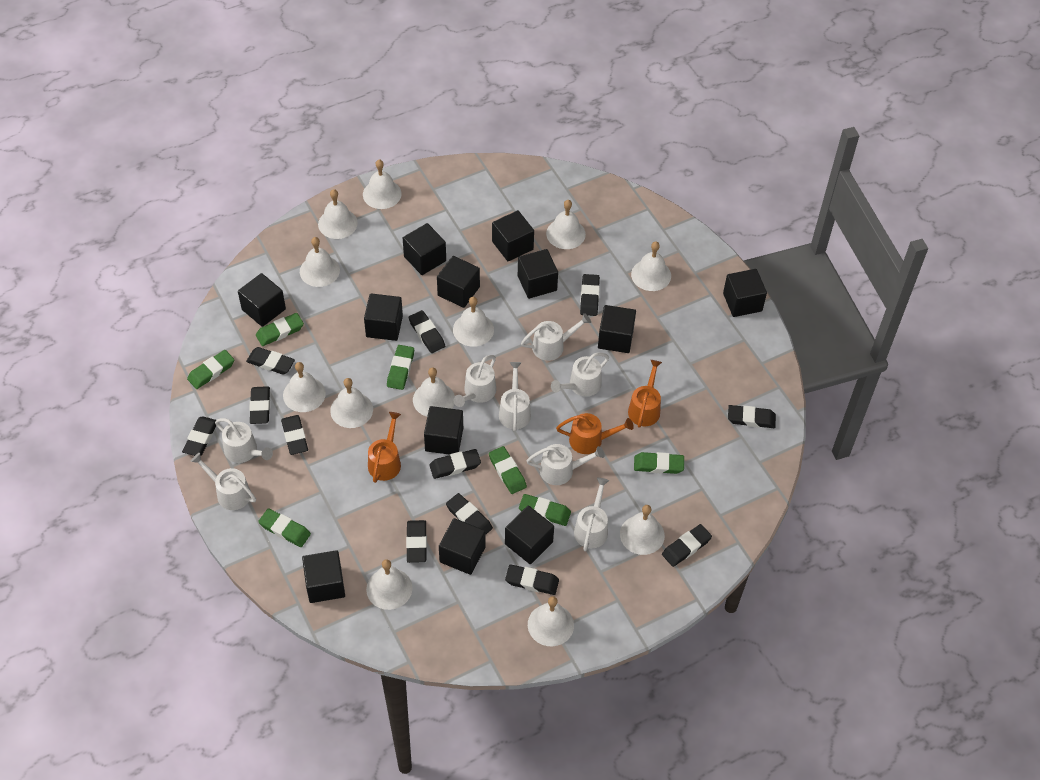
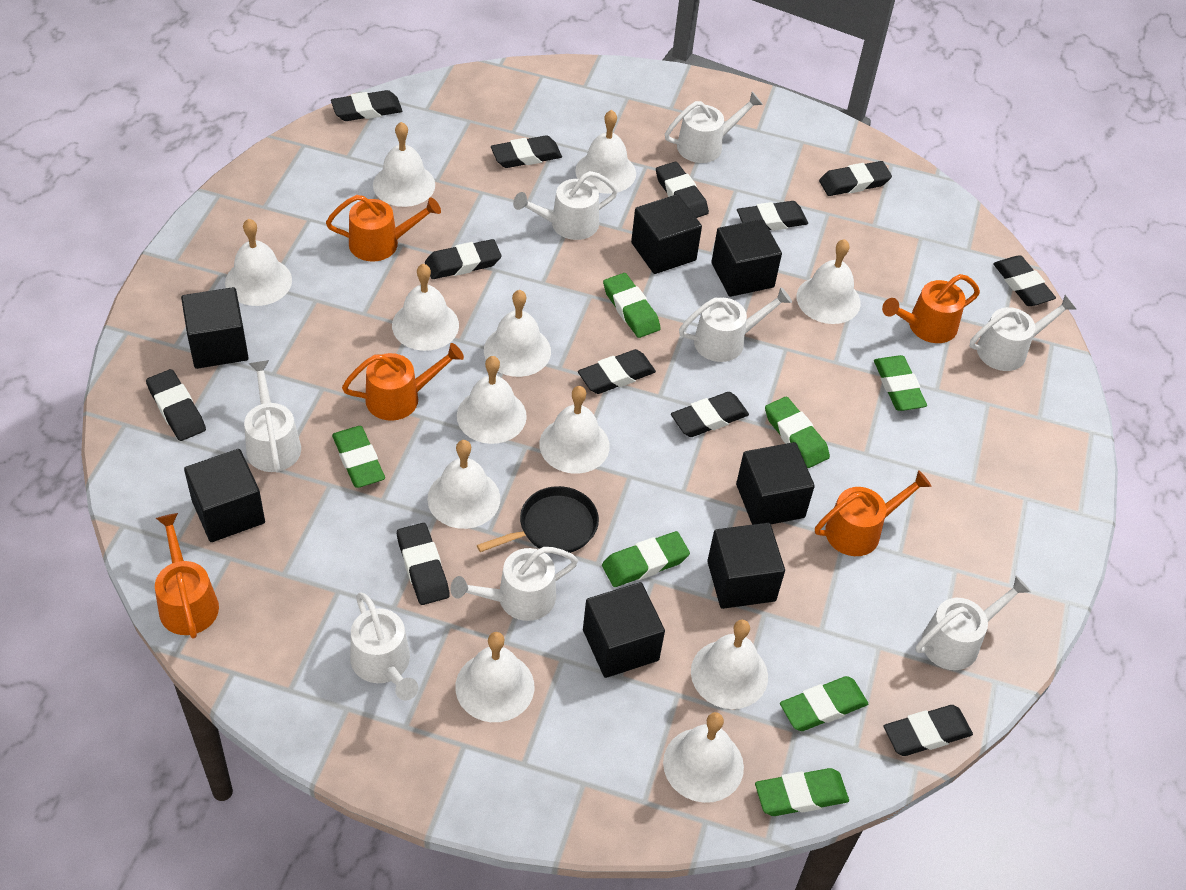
black cube: [238,273,286,327] [302,550,345,603] [364,294,403,341] [403,223,446,275] [424,406,463,455] [437,256,480,308] [439,518,486,575] [492,210,534,261] [505,506,554,564] [518,249,558,299] [598,305,636,353] [723,269,767,317] = 12 -> [181,287,249,369] [184,449,265,542] [583,582,665,678] [631,194,702,274] [707,523,785,609] [711,219,782,297] [736,442,815,525] = 7
black pan: none = 0 -> [477,486,599,553] = 1
orange watering can: [368,412,401,483] [556,413,634,454] [628,360,662,428] = 3 -> [155,513,219,639] [326,195,441,262] [342,343,464,421] [815,470,932,556] [882,274,980,343] = 5

